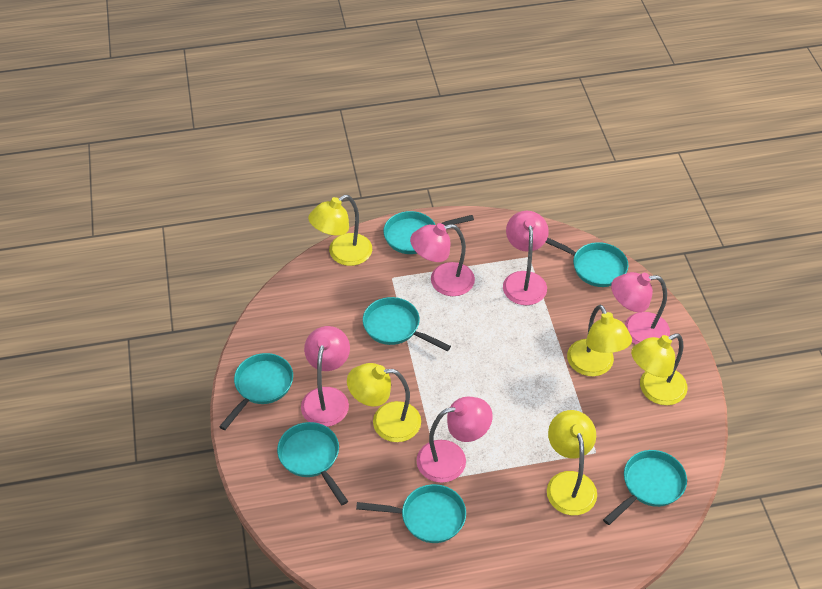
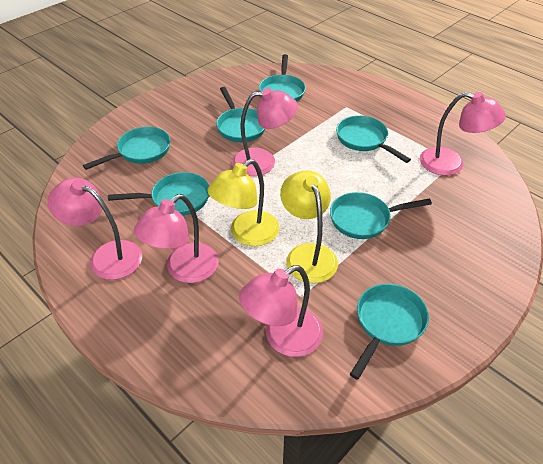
yellow lamp: [308,195,372,266] [347,363,421,442] [547,410,597,515] [567,305,632,376] [631,333,688,405] = 5 -> [208,159,279,246] [280,170,338,283] = 2

